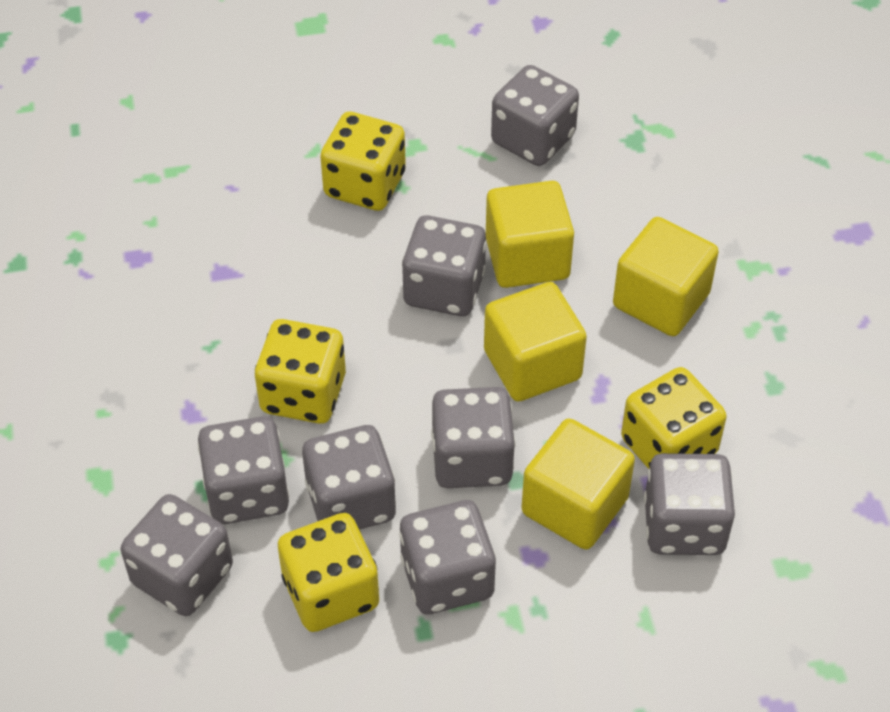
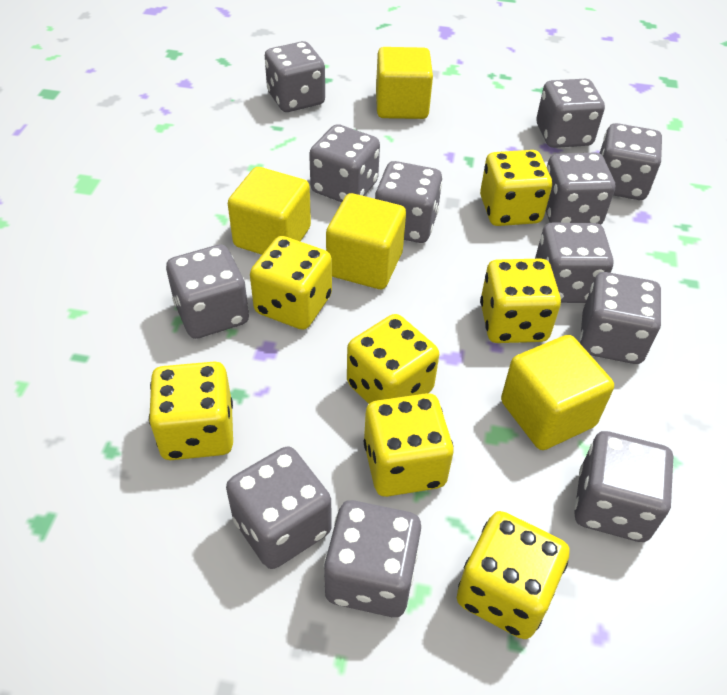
grey dice: [121,494,233,616] [198,416,289,524] [302,425,396,529] [399,500,496,614] [402,215,486,316] [431,387,515,488] [491,65,579,166] [644,453,735,555] = 8 -> [166,244,249,339] [226,447,332,569] [265,41,325,112] [309,124,380,202] [324,500,421,617] [375,161,442,243] [535,222,613,303] [537,79,605,148] [546,152,615,225] [574,431,674,542] [580,272,661,364] [600,123,662,200] = 12
yellow dice: [255,319,346,424] [278,513,379,632] [320,111,406,211] [621,367,727,469] = 4 -> [149,361,233,460] [250,236,332,330] [347,314,439,404] [364,393,454,497] [457,511,570,639] [480,150,552,226] [480,259,561,343] = 7

